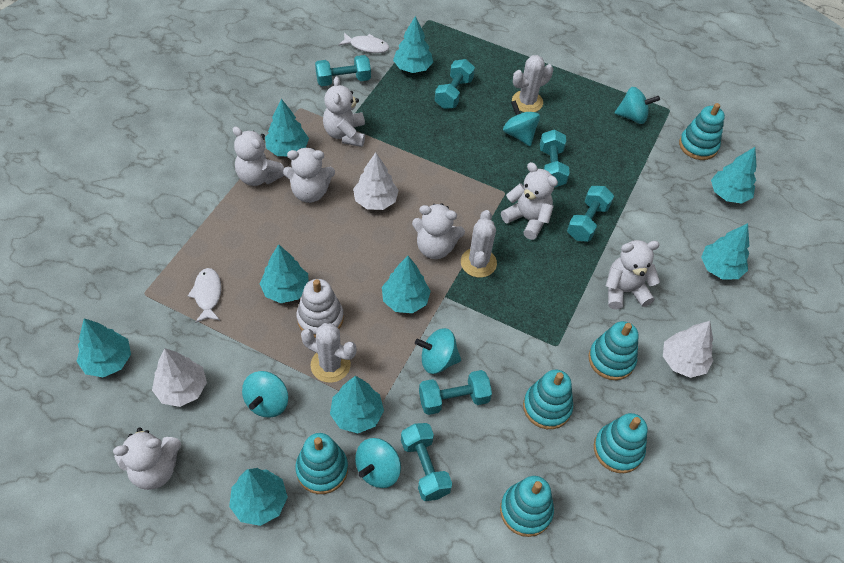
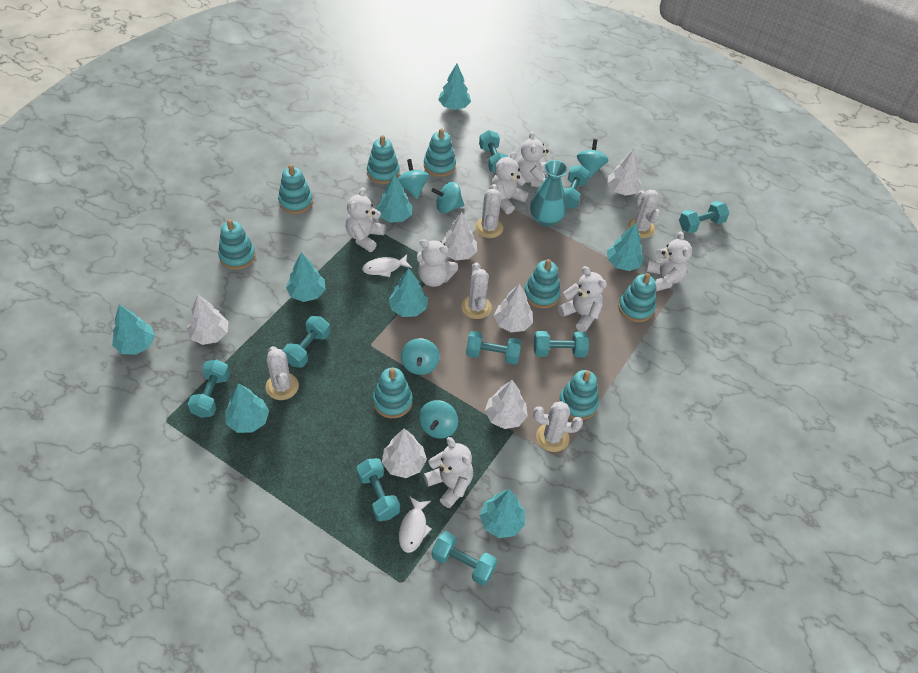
turquoise dumbbell: [315,55,371,86] [401,423,452,501] [419,370,492,415] [435,59,475,109] [540,129,570,187] [567,186,614,242] = 6 -> [188,359,230,418] [282,316,330,368] [356,458,400,521] [432,531,497,586] [466,331,522,365] [479,130,508,173] [534,331,589,357] [563,165,590,208] [679,201,729,233] = 9
turquoise stacking toy: [295,433,348,494] [500,476,554,537] [523,370,573,429] [589,321,639,380] [594,413,648,473] [679,103,725,160] = 6 -> [218,219,256,270] [278,164,313,214] [367,135,400,184] [373,368,413,418] [424,128,456,177] [524,259,561,308] [559,370,599,420] [618,273,656,322] = 8
turquoise tree: [76,318,131,378] [229,468,288,526] [260,244,309,303] [265,99,309,156] [330,376,384,433] [382,256,431,313] [393,16,433,73] [701,223,749,279] [711,147,757,204] = 9 -> [112,305,155,355] [225,383,269,433] [286,252,326,302] [376,174,413,223] [388,268,428,317] [438,64,471,110] [479,489,525,538] [607,223,644,271] = 8
turquoise vase: none = 0 -> [530,160,568,227] = 1
white cactus: [301,323,356,383] [461,210,497,278] [512,55,553,112] = 3 -> [266,346,299,400] [461,262,492,319] [475,184,503,238] [533,401,583,452] [627,190,661,238] = 5
white stacking toy: [297,279,344,338] = 1 -> none = 0
white tree: [152,348,207,407] [353,152,399,210] [663,321,713,378] = 3 -> [187,295,229,345] [382,428,427,478] [442,212,477,260] [485,380,528,429] [494,283,533,332] [607,149,642,196] = 6

